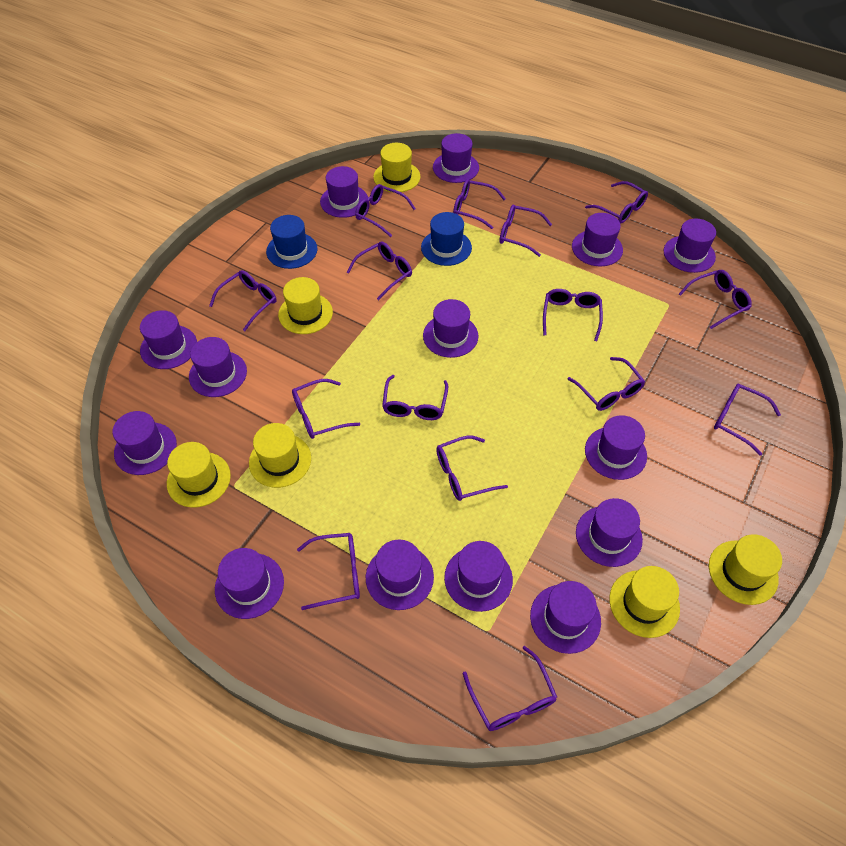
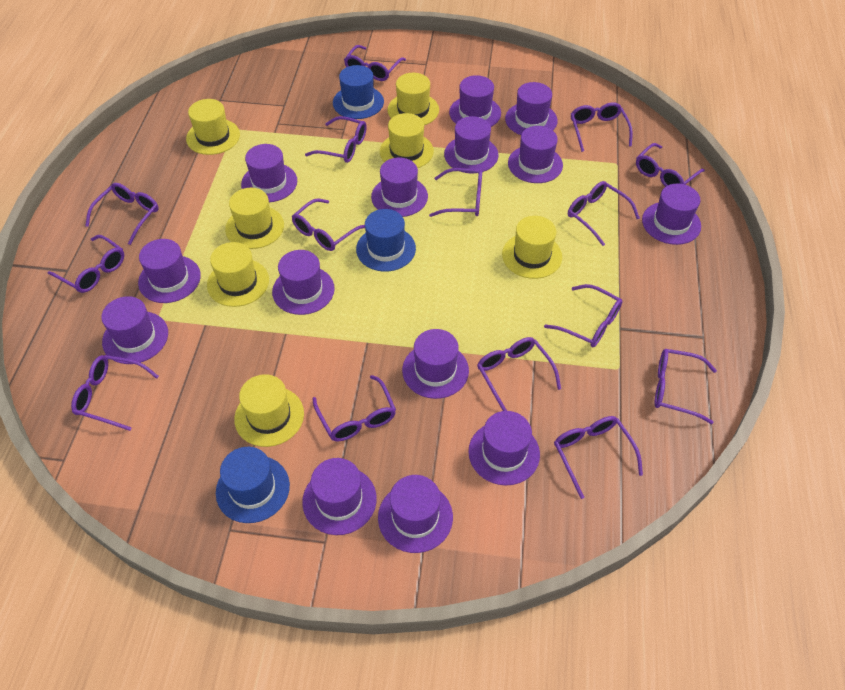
blue hat: [266,215,317,269] [421,212,472,266] = 2 -> [216,447,290,523] [333,65,384,119] [356,209,416,272] = 3
yellow hat: [167,442,231,508] [249,423,311,488] [278,277,333,334] [373,143,420,192] [609,566,680,638] [709,534,782,605] = 6 -> [186,99,240,155] [207,242,269,307] [225,188,284,249] [234,374,304,447] [380,113,434,168] [387,73,439,125] [502,216,562,279] = 7

